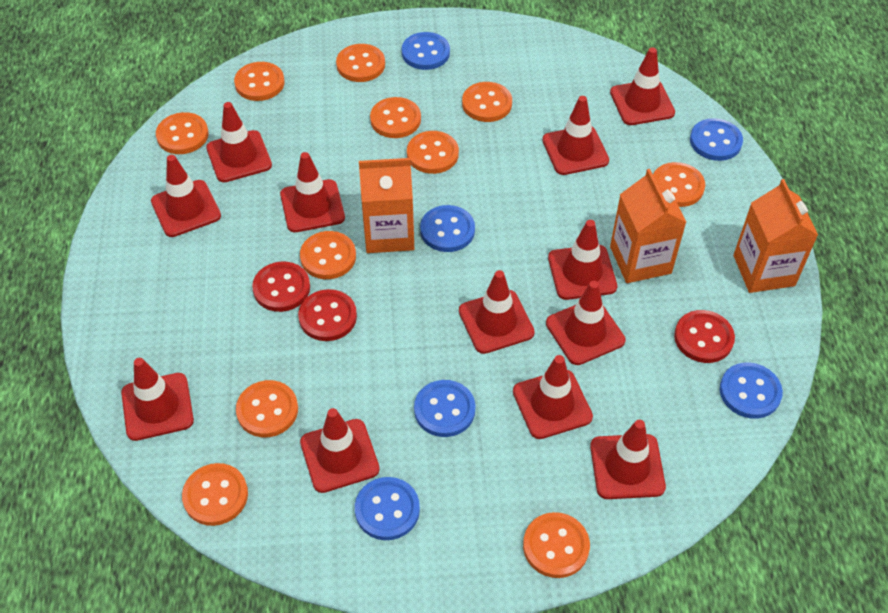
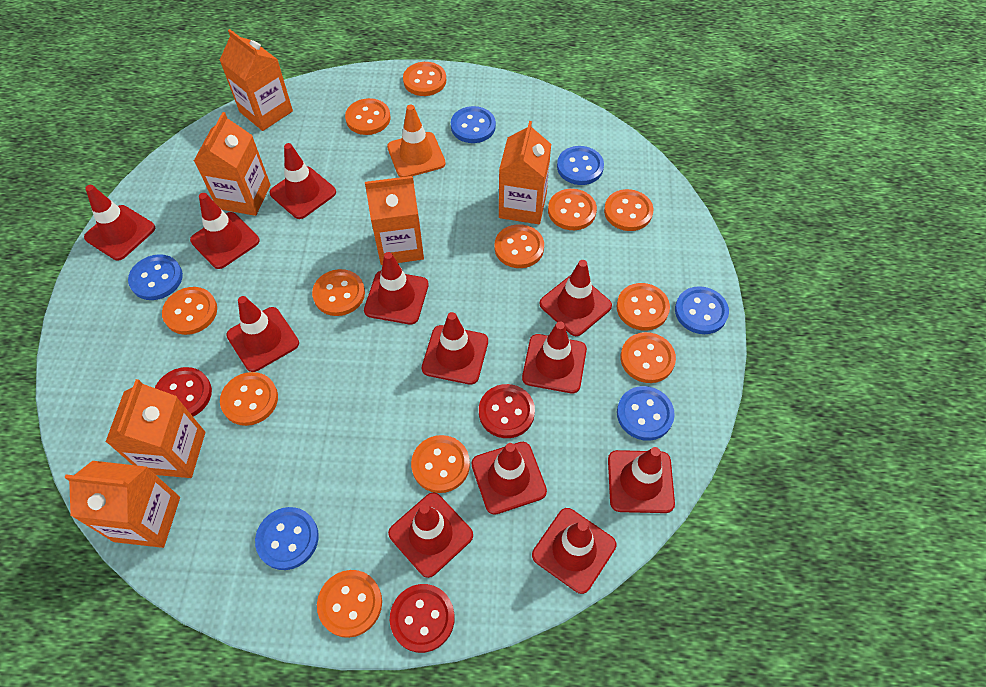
orange button: [156,112,209,154] [182,463,248,526] [234,62,285,101] [236,380,298,437] [300,231,356,279] [336,44,385,82] [370,97,421,138] [407,131,459,174] [462,82,512,122] [523,512,590,578] [653,162,705,207] = 11 -> [162,287,217,335] [220,372,278,426] [312,269,365,316] [317,570,382,638] [345,98,391,135] [403,62,446,96] [411,435,470,493] [495,224,544,268] [548,189,597,230] [604,189,654,231] [617,283,670,331] [620,332,676,383] = 12
orange carton: [359,158,414,253] [610,169,687,283] [733,179,818,293] = 3 -> [64,461,180,548] [106,379,205,478] [194,112,271,216] [219,29,293,131] [365,176,424,265] [499,121,551,224] = 6
orange traffic cone: none = 0 -> [387,105,446,177] = 1

